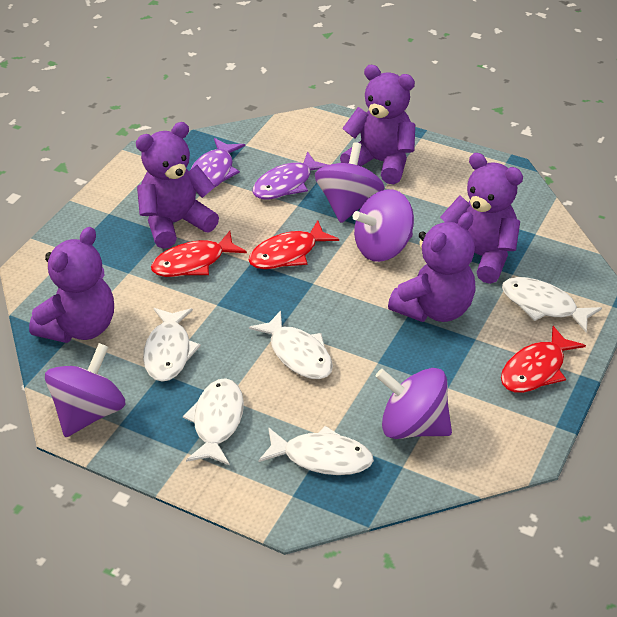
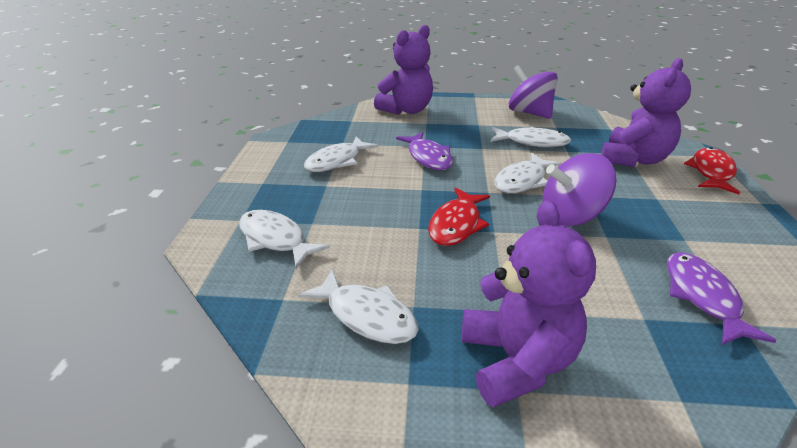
purple spinning top: [45,343,126,437] [315,142,384,223] [352,189,414,262] [376,368,452,439] = 4 -> [509,65,558,119] [543,153,617,226] = 2
purple teddy bear: [29,227,114,343] [136,122,219,249] [340,65,415,184] [388,212,476,322] [440,153,523,284] = 5 -> [374,25,433,115] [462,200,596,407] [601,58,691,167] = 3
red fish: [151,231,247,277] [248,220,339,269] [501,326,586,393] = 3 -> [428,188,490,246] [684,147,740,194] = 2

